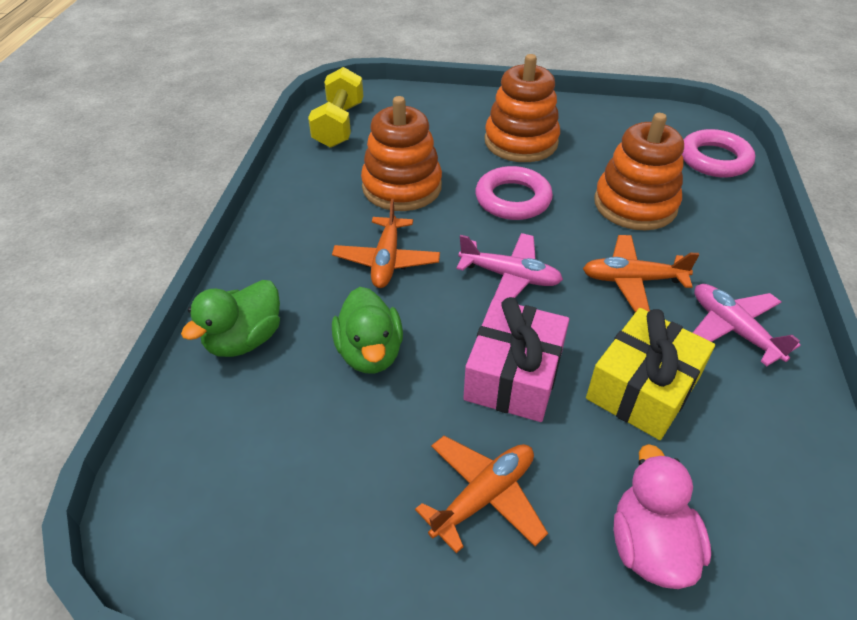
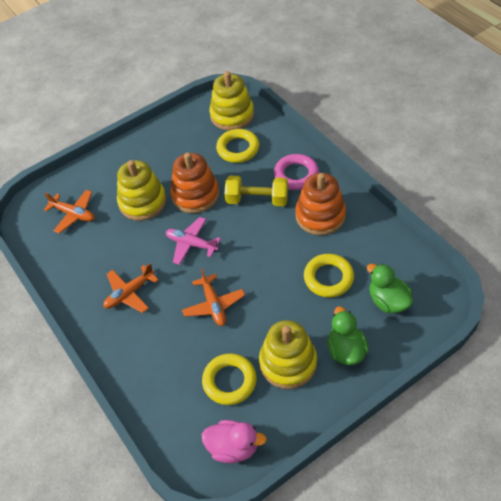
orange stacking toy: [361,96,442,211] [485,54,560,162] [594,113,684,230] = 3 -> [170,152,219,213] [295,173,346,235] = 2
pink gift: [463,297,569,422] = 1 -> none = 0
pink plane: [456,233,563,301] [693,284,801,366] = 2 -> [166,217,221,265] = 1
pink ring: [475,166,553,220] [682,129,755,178] = 2 -> [274,154,319,190] = 1
yellow gift: [586,308,715,440] = 1 -> none = 0
yellow ring: none = 0 -> [202,353,257,405] [216,129,259,163] [304,254,354,298] = 3
yellow stacking toy: none = 0 -> [117,160,167,221] [209,71,254,131] [259,320,317,389] = 3

